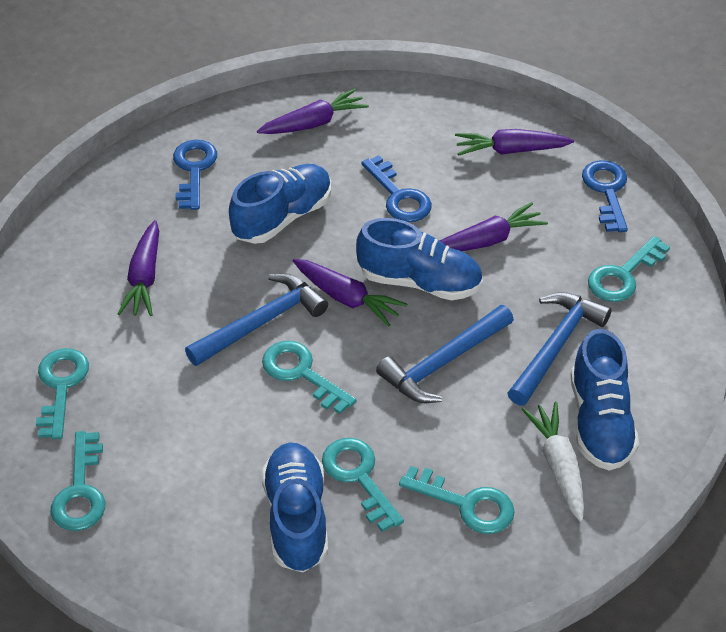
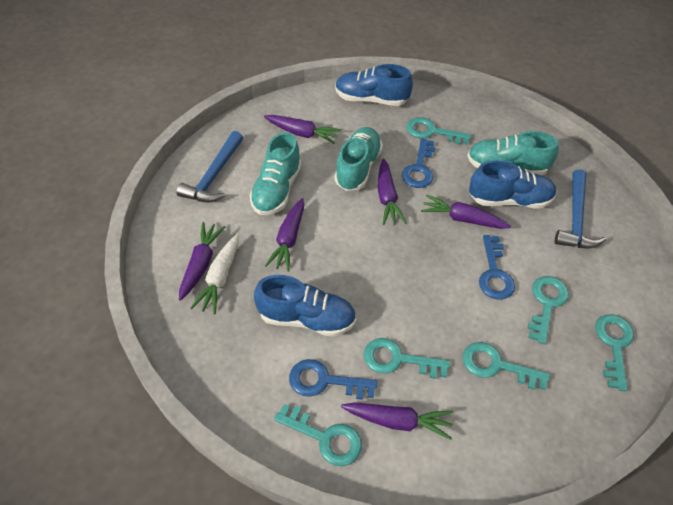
blue hammer: [185,273,328,366] [376,305,514,403] [507,292,612,406] = 3 -> [177,131,243,202] [555,169,606,248] = 2
blue shoe: [229,164,331,244] [262,442,328,573] [356,218,483,300] [571,329,639,470] = 4 -> [254,275,356,337] [335,64,413,106] [469,161,557,209] = 3
purple carrot: [117,220,159,316] [257,89,369,134] [293,259,408,327] [439,202,548,251] [455,129,574,156] = 5 -> [179,222,226,301] [264,115,341,144] [265,198,304,271] [341,402,453,440] [378,159,406,225] [421,194,511,229] = 6
turquoise shoe: none = 0 -> [249,132,302,215] [334,127,383,191] [467,131,559,175] = 3

